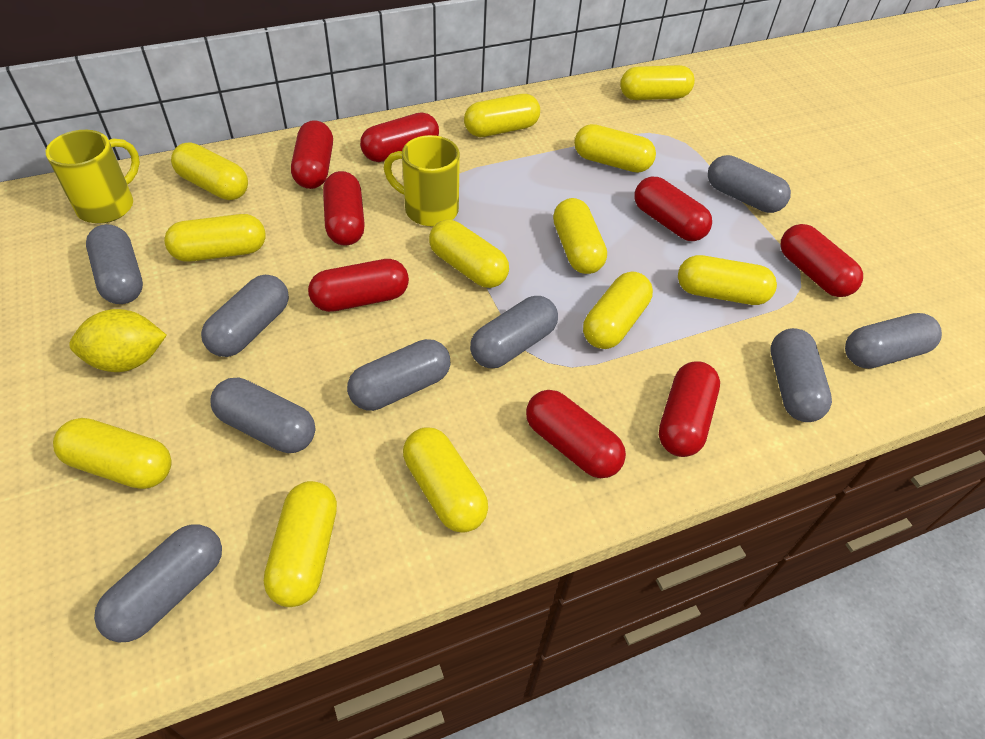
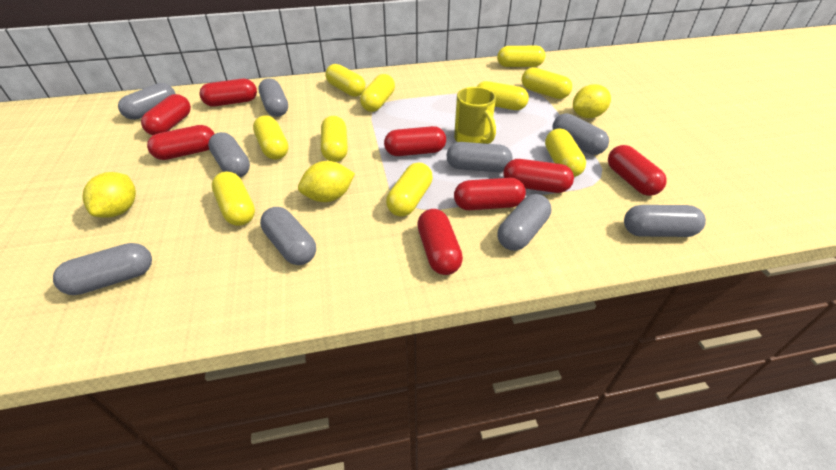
yellow capsule: [53,418,172,489] [164,214,266,262] [171,142,248,200] [264,481,337,607] [403,427,488,533] [429,220,509,288] [464,94,540,137] [553,198,607,274] [574,124,656,173] [583,271,653,349] [620,65,695,100] [678,255,777,305] = 12 -> [212,172,255,226] [253,115,289,160] [321,116,348,162] [325,64,366,97] [360,74,395,112] [386,162,433,217] [477,81,529,110] [497,46,546,67] [522,67,572,99] [545,128,586,177] = 10
yellow lemon: [69,309,167,372] = 1 -> [82,172,136,218] [298,161,355,202] [573,84,611,118] = 3
yellow mug: [46,130,140,223] [384,135,460,227] = 2 -> [454,87,496,144] = 1

